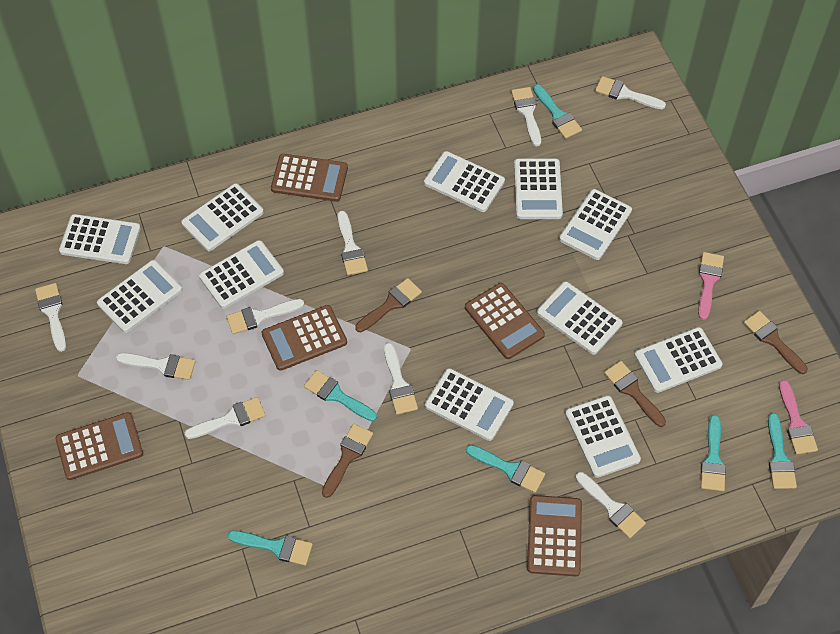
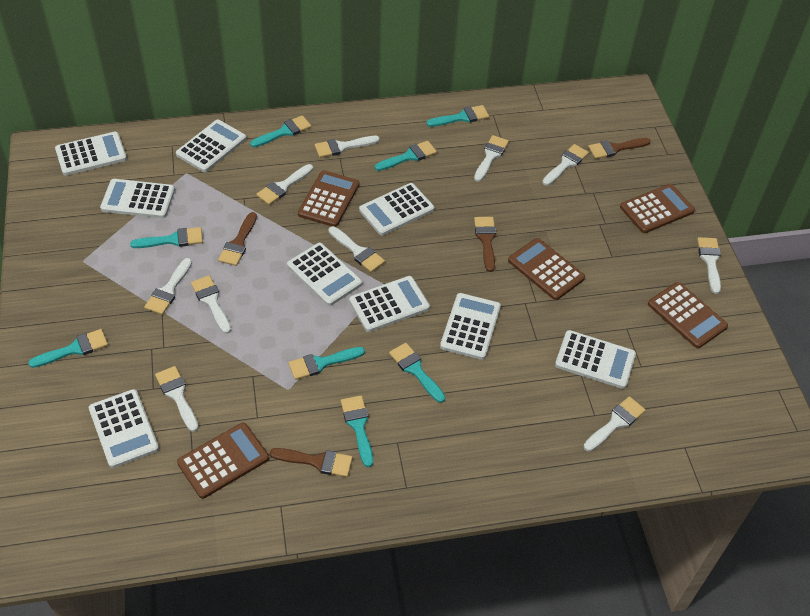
pink brush: [698,252,724,320] [779,380,818,455] = 2 -> none = 0
turquoise brush: [228,530,313,566] [304,370,377,421] [466,445,545,493] [533,84,582,139] [701,415,726,491] [768,413,797,489] = 6 -> [28,329,108,368] [130,227,203,248] [250,115,312,147] [288,347,365,380] [341,395,373,467] [375,141,437,171] [389,343,445,403] [426,105,489,127] = 8
white brush: [35,283,66,352] [116,353,196,380] [184,397,266,439] [226,299,304,334] [338,211,368,275] [384,343,418,415] [511,87,541,147] [576,472,646,538] [595,76,666,109] = 9 -> [144,258,192,315] [155,366,199,432] [191,275,231,334] [256,164,313,205] [315,136,380,158] [328,226,385,272] [474,135,509,182] [542,144,589,186] [584,396,646,452] [697,237,721,294] = 10
white calculator: [59,214,141,264] [97,260,182,333] [181,183,264,251] [199,240,284,309] [424,151,505,212] [425,368,514,441] [514,158,563,219] [537,281,622,355] [559,189,632,260] [565,395,641,478] [634,327,723,393] = 11 -> [55,132,127,176] [89,389,159,468] [100,179,175,218] [176,119,246,172] [287,243,362,306] [349,276,430,332] [359,183,434,236] [440,293,501,360] [555,330,636,389] = 9

